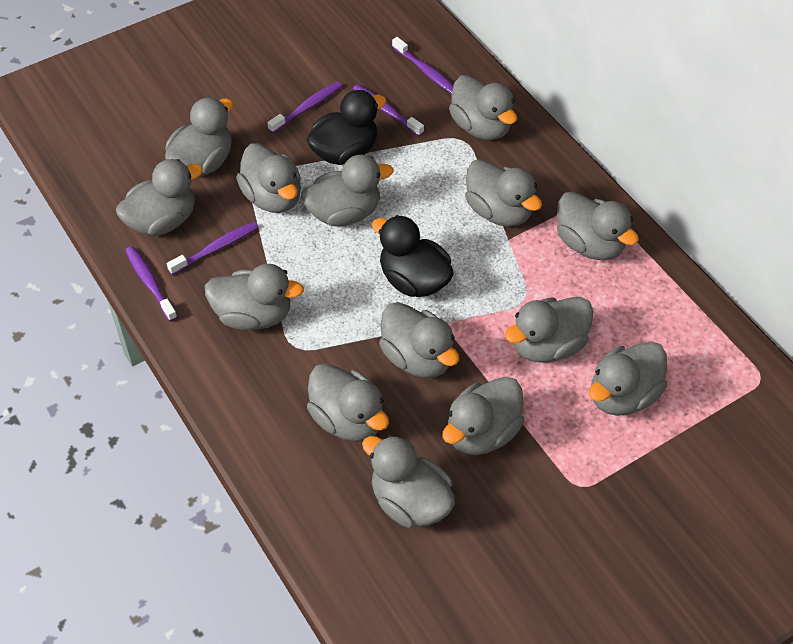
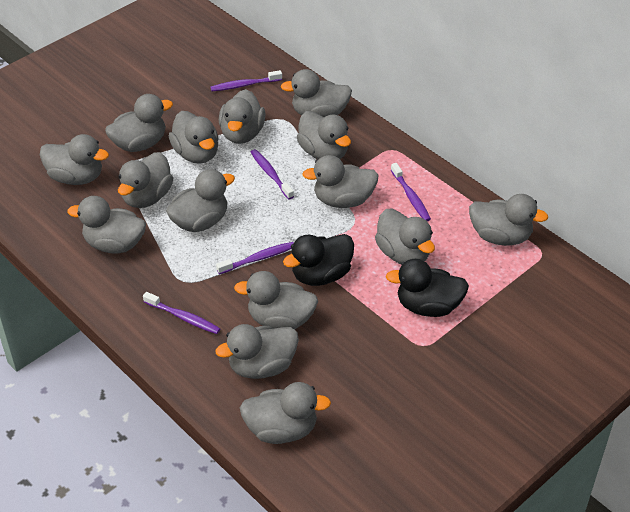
grey duck: [116,159,203,236] [165,97,233,176] [205,264,304,330] [236,143,301,213] [301,155,393,227] [307,363,389,442] [362,435,455,528] [379,302,459,378] [442,377,524,455] [449,75,517,140] [465,159,542,227] [505,297,593,363] [557,191,639,260] [589,341,667,416] = 14 -> [40,134,109,185] [67,196,146,254] [105,94,173,152] [118,152,173,208] [166,169,235,232] [169,111,219,164] [216,324,299,379] [219,89,266,144] [234,271,318,330] [240,382,331,444] [281,69,352,117] [297,111,351,159] [302,155,379,208] [375,209,435,264] [469,194,548,246] = 15

